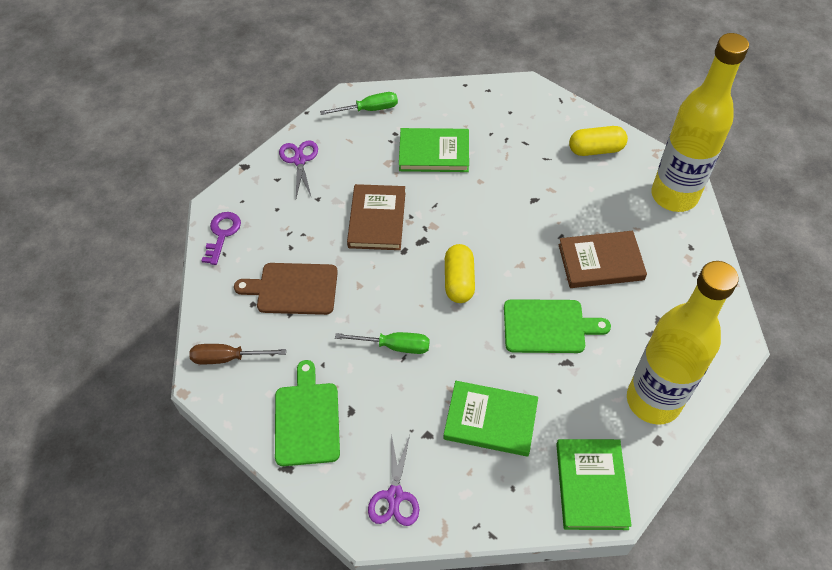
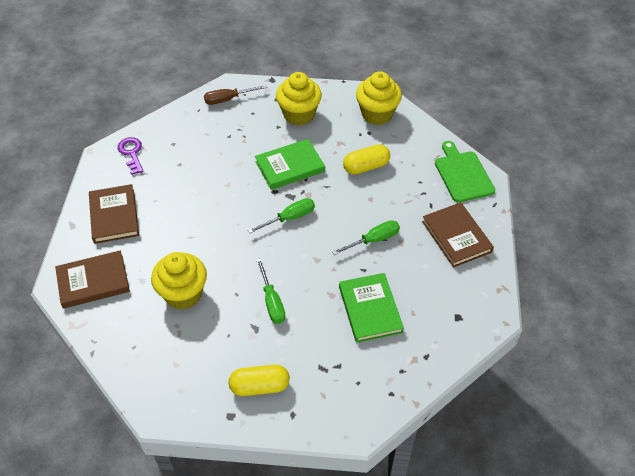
brown book: [347,184,406,250] [558,231,647,288] = 2 -> [55,250,130,309] [89,184,139,244] [422,202,494,268] = 3
brown cutting board: [234,263,338,315] = 1 -> none = 0
green book: [399,128,469,172] [443,381,538,457] [556,439,632,530] = 3 -> [255,139,325,190] [339,273,404,343] = 2
green cutting board: [275,360,340,466] [504,299,611,353] = 2 -> [435,141,495,202] = 1
green screwdriver: [320,92,398,115] [335,332,430,354] = 2 -> [248,198,315,233] [256,258,285,324] [332,220,400,255] = 3
purple scissors: [279,140,318,198] [368,434,419,526] = 2 -> none = 0
yellow bottle: [627,261,738,425] [652,33,749,212] = 2 -> none = 0
yellow cupcake: none = 0 -> [151,252,207,310] [276,72,322,126] [356,71,402,125] = 3

